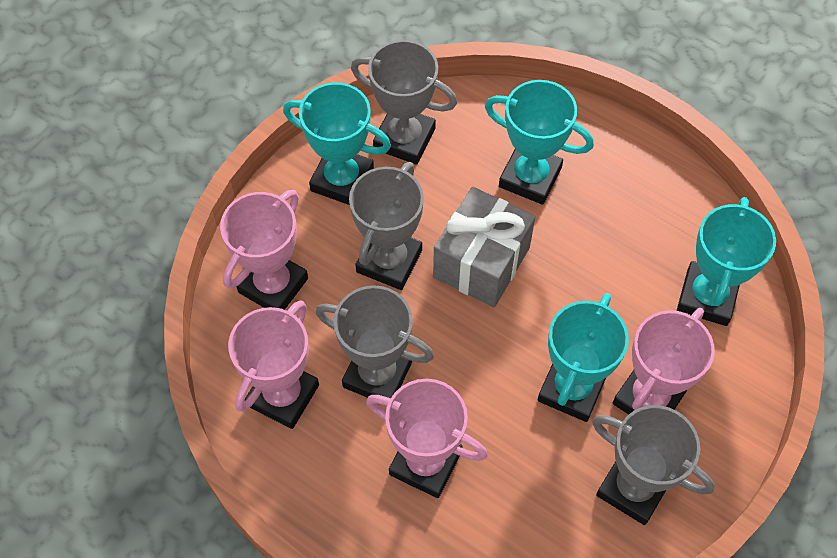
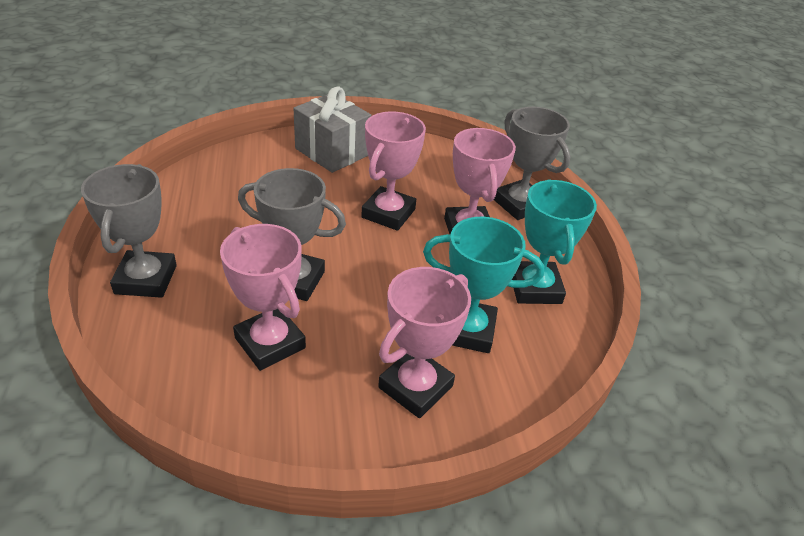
grey trophy: [316,285,434,398] [349,162,424,290] [351,40,457,164] [592,405,715,525] = 4 -> [81,164,177,298] [238,168,346,301] [494,107,570,220] = 3
turquoise trophy: [283,82,391,205] [485,80,594,205] [538,293,629,422] [677,197,776,326] = 4 -> [423,217,544,353] [512,179,597,304] = 2

